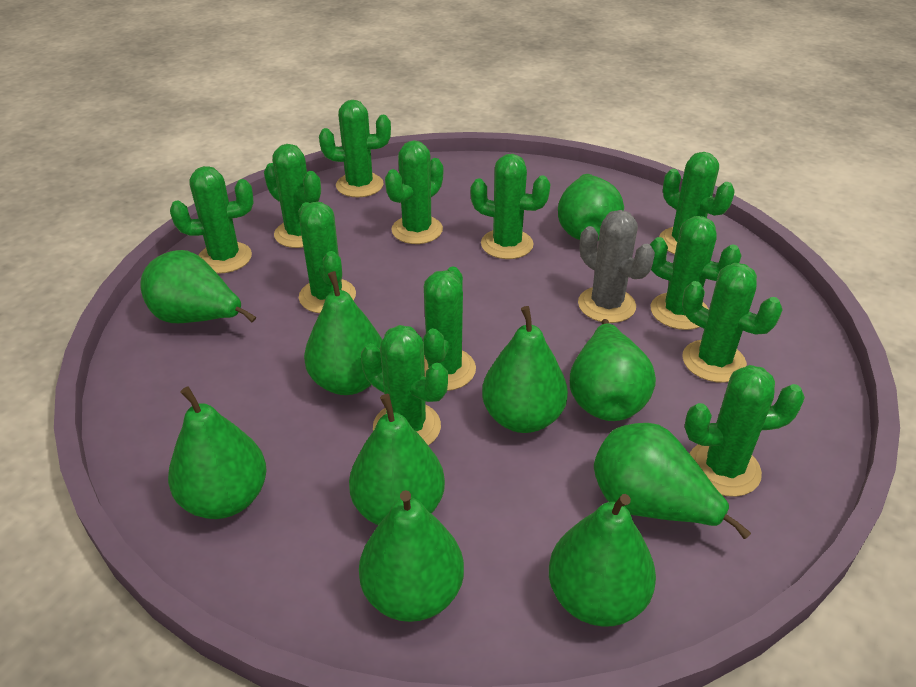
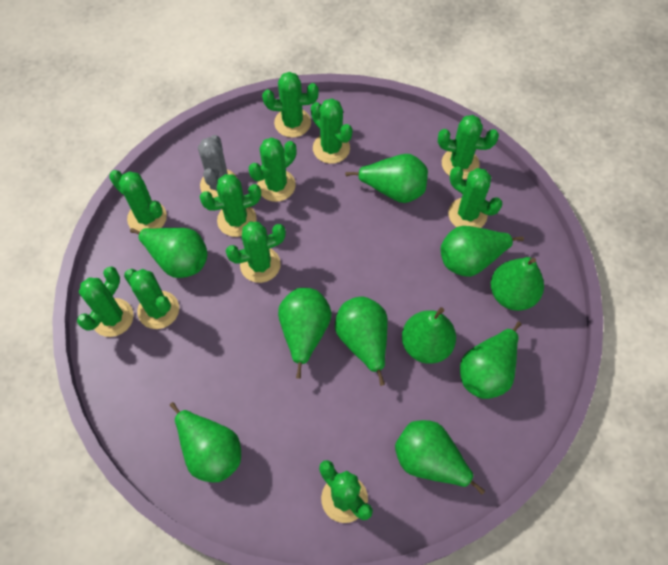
green cactus: [170,166,254,274] [264,144,321,248] [299,202,356,313] [319,100,391,197] [361,325,448,446] [385,140,443,244] [423,266,476,391] [471,154,551,259] [650,216,742,330] [659,152,735,254] [682,263,783,382] [685,365,805,497] = 12 -> [77,266,134,337] [109,170,167,232] [124,269,179,329] [200,174,261,237] [226,222,286,283] [248,137,297,202] [262,72,319,138] [311,98,353,164] [319,460,373,523] [438,115,499,179] [448,166,502,228] = 11

